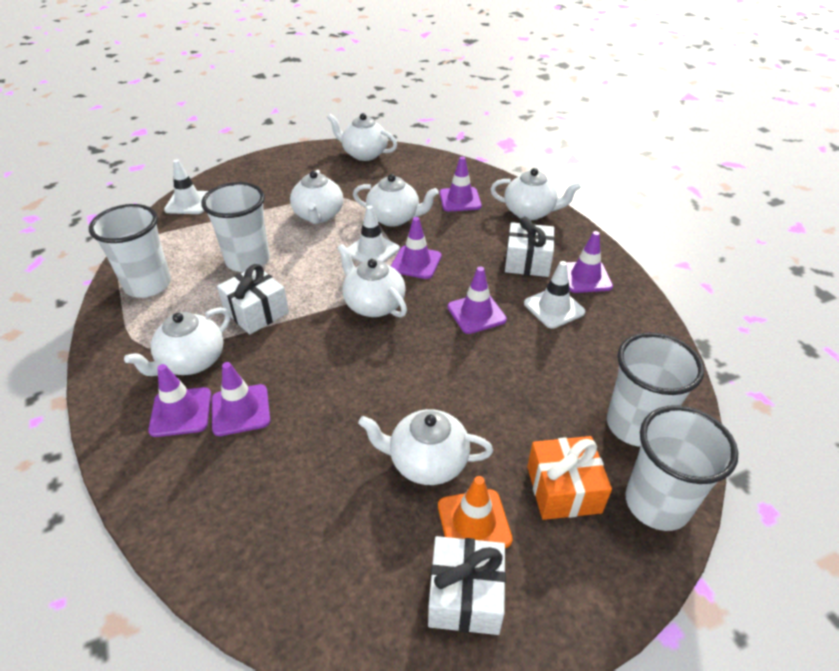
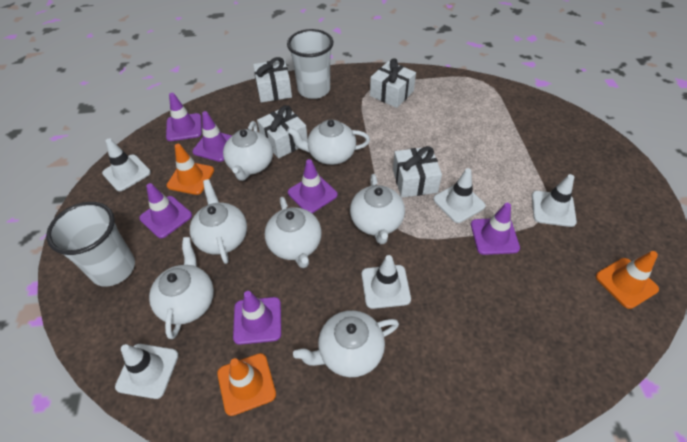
orange gift: [527,436,612,520] = 1 -> none = 0
orange traffic cone: [438,476,513,548] = 1 -> [167,144,214,195] [217,353,276,416] [596,251,659,309] = 3
white cup: [89,204,171,298] [201,182,270,272] [607,332,704,447] [625,405,738,531] = 4 -> [46,202,135,287] [287,29,333,99] = 2
white gift: [217,264,289,335] [428,536,506,635] [505,217,555,277] = 3 -> [253,57,292,102] [257,105,308,158] [370,58,416,108] [393,146,442,198] = 4
white traffic cone: [164,159,208,214] [347,205,400,263] [524,261,586,329] = 3 -> [102,138,151,191] [115,344,179,399] [362,255,411,309] [433,168,486,223] [532,174,577,227] = 5

